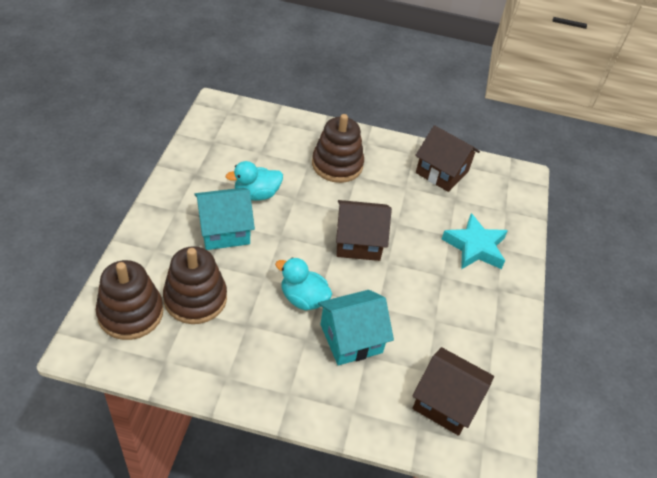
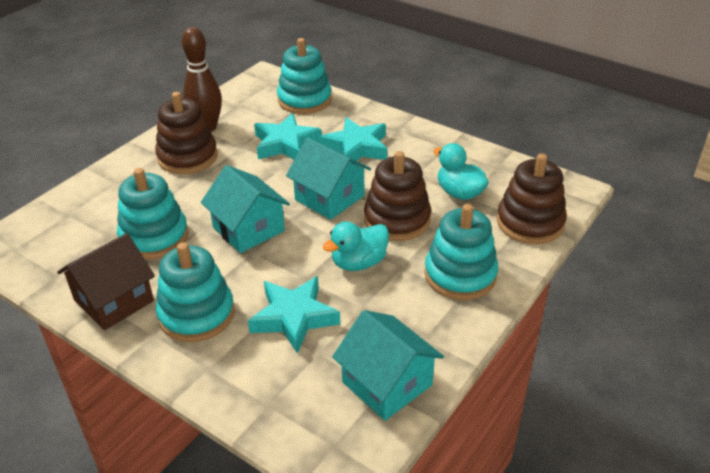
brown bowling pin: none = 0 -> [182,27,222,132] = 1
brown house: [336,200,392,261] [413,347,494,436] [415,125,480,192] = 3 -> [57,233,155,330] = 1
turquoise house: [194,188,255,250] [318,290,394,366] = 2 -> [201,165,290,253] [286,138,371,220] [332,310,444,421] = 3
turquoise stacking toy: none = 0 -> [117,168,189,259] [156,242,235,342] [277,38,332,114] [424,204,498,300] = 4
turquoise star: [442,213,508,269] = 1 -> [248,276,340,354] [254,113,322,160] [320,117,387,161] = 3

